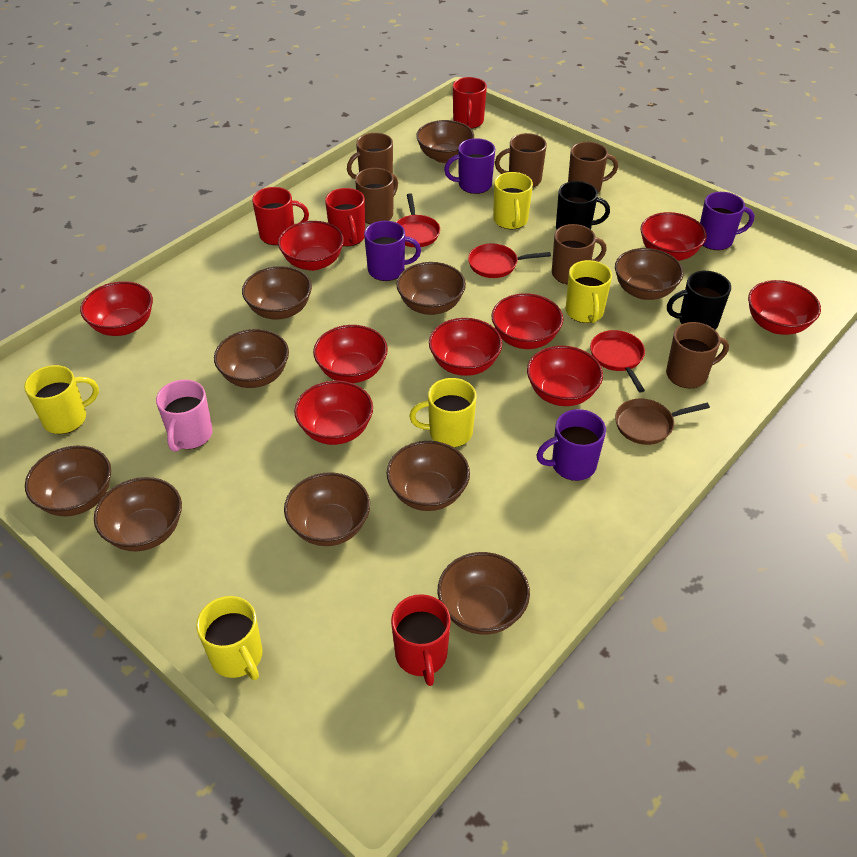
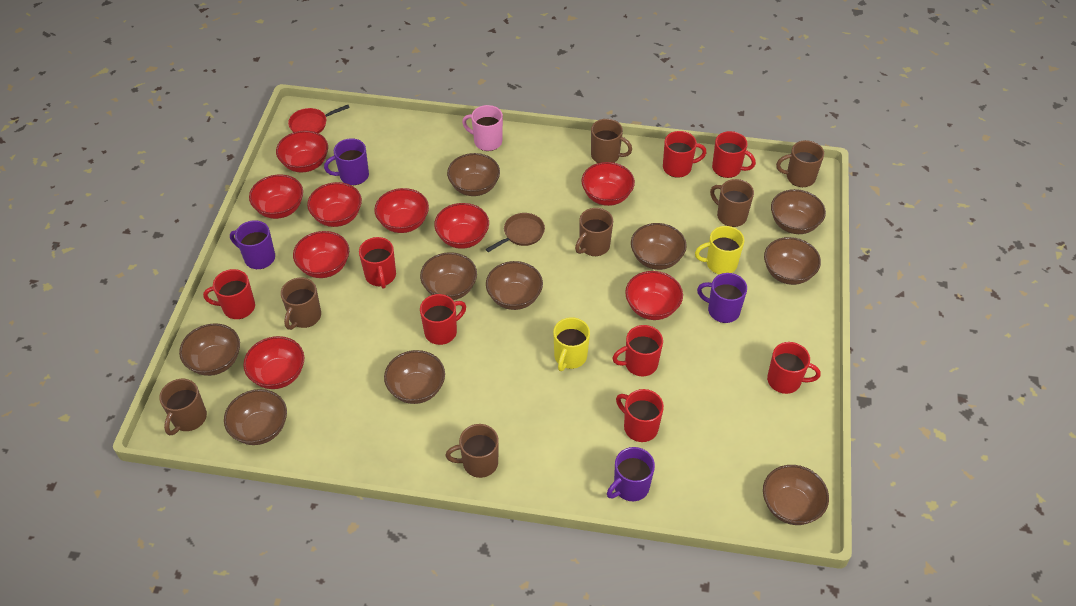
black mug: [556,181,610,230] [667,271,731,330] = 2 -> none = 0
brown mug: [347,133,393,179] [355,168,398,224] [495,133,547,188] [552,224,607,285] [568,142,618,193] [666,322,729,389] = 6 -> [159,379,207,435] [281,277,321,330] [446,424,499,478] [575,208,613,256] [591,119,632,163] [710,179,754,227] [776,140,824,187] = 7
red mug: [252,187,309,245] [325,188,365,246] [391,594,451,686] [453,77,487,129] = 4 -> [203,269,255,319] [359,237,396,289] [420,294,466,345] [612,325,663,376] [616,389,664,442] [663,131,707,178] [712,131,756,178] [767,342,821,394] = 8
red pan: [396,193,440,247] [468,244,551,278] [590,330,645,392] = 3 -> [288,105,350,133] = 1
yellow mug: [24,365,99,434] [196,596,263,680] [409,378,477,447] [493,172,533,229] [566,260,612,323] = 5 -> [553,317,590,371] [695,226,744,274] = 2

